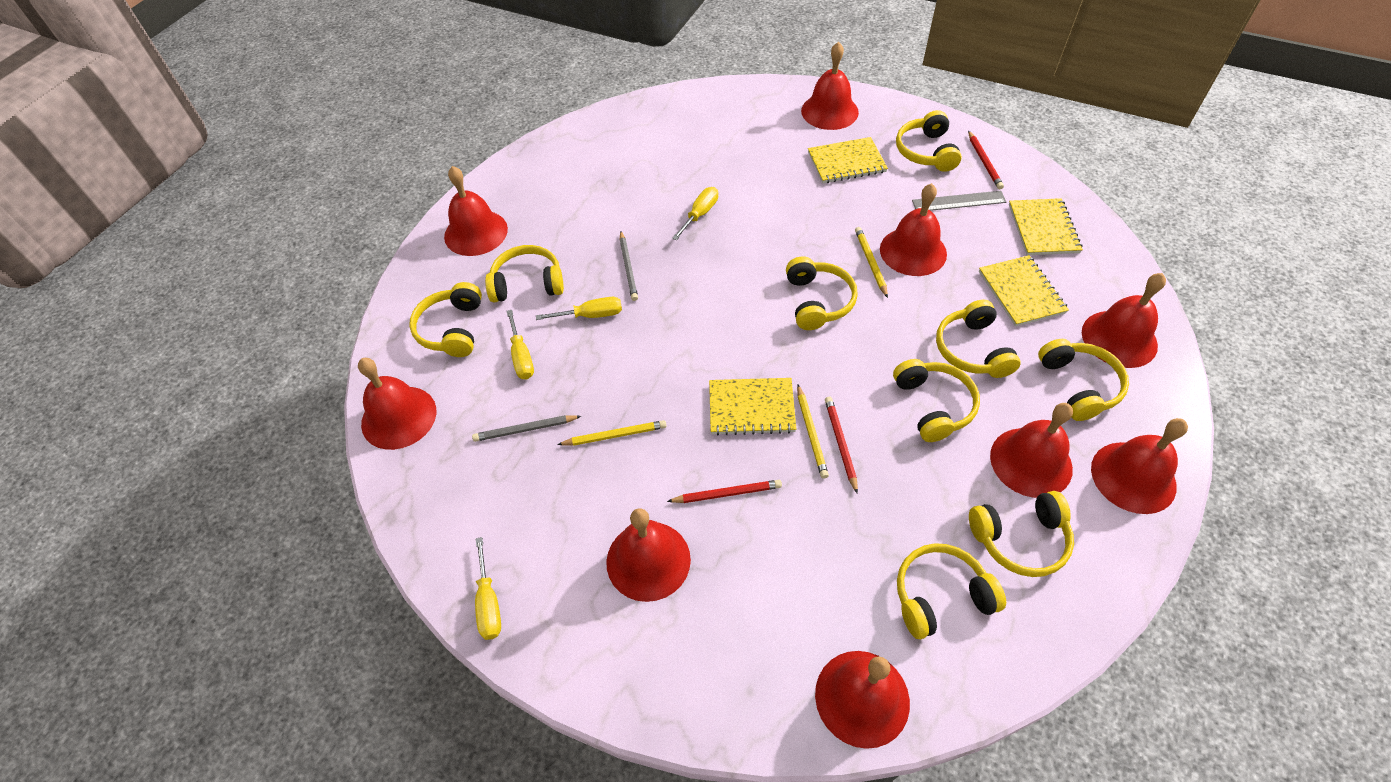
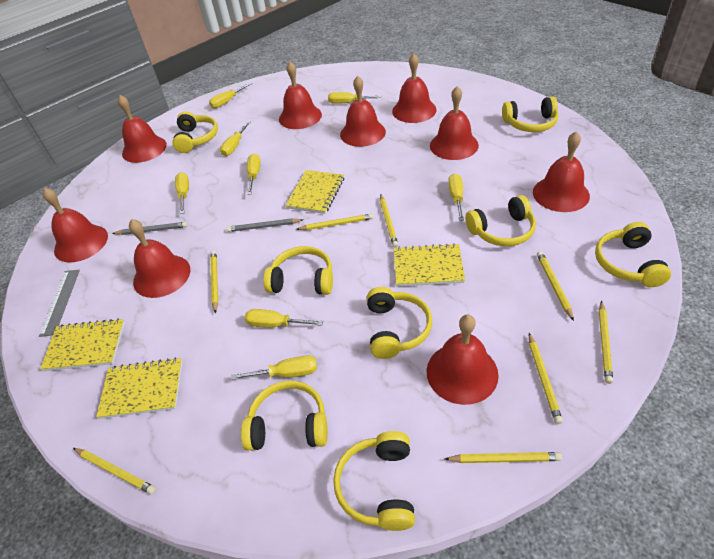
red pencil: [667,480,782,503] [825,397,858,494] [968,131,1004,189] = 3 -> none = 0
yellow headphones: [409,282,482,357] [485,245,564,302] [786,256,858,330] [893,359,980,442] [896,110,962,172] [897,543,1006,639] [936,300,1021,378] [969,491,1074,577] [1038,339,1129,421] = 9 -> [172,111,218,153] [241,381,328,451] [263,246,333,295] [333,431,415,531] [367,287,432,359] [465,195,536,246] [502,97,559,132] [595,222,671,287] = 8
yellow pencil: [557,420,667,446] [797,385,829,479] [855,227,888,298] = 3 -> [73,448,156,494] [211,250,218,313] [296,214,374,230] [380,194,398,247] [445,452,562,463] [529,333,563,424] [537,251,574,321] [599,300,613,384] = 8
yellow screwdriver: [475,537,501,640] [506,310,534,379] [536,297,622,320] [672,187,718,240] = 4 -> [175,172,189,214] [209,83,252,108] [220,121,251,156] [231,355,317,380] [245,309,323,327] [247,154,261,195] [328,92,381,104] [448,174,464,221] = 8

